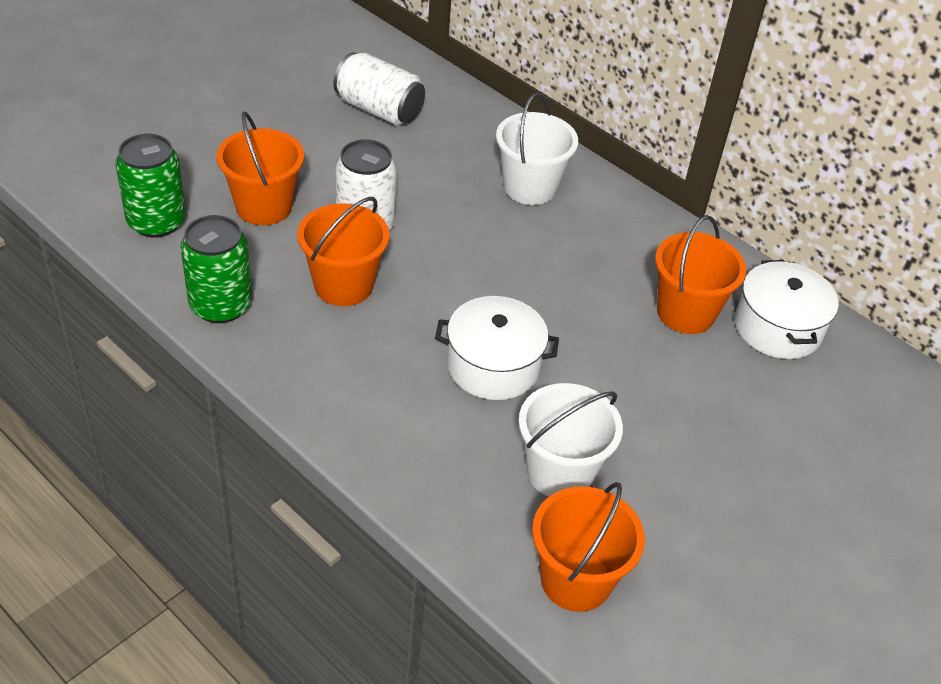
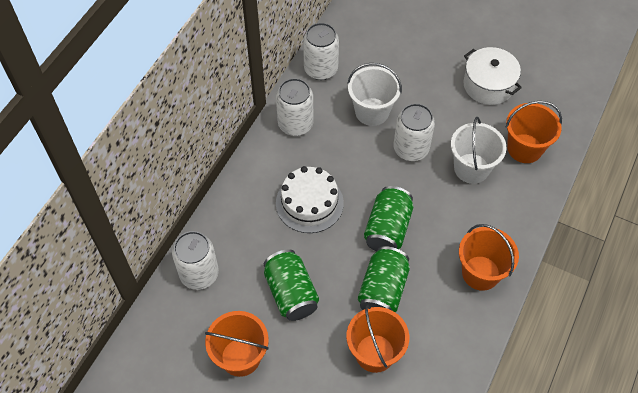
green can: [115,133,186,238] [180,215,252,323] = 2 -> [264,249,319,321] [358,246,410,312] [364,186,414,251] = 3
white cake: none = 0 -> [276,166,344,233] = 1
white can: [334,52,425,126] [336,139,397,230] = 2 -> [172,231,219,290] [276,78,313,136] [303,23,339,80] [393,103,435,161] = 4
white pot: [435,296,559,400] [735,260,839,359] = 2 -> [463,47,522,105] = 1

